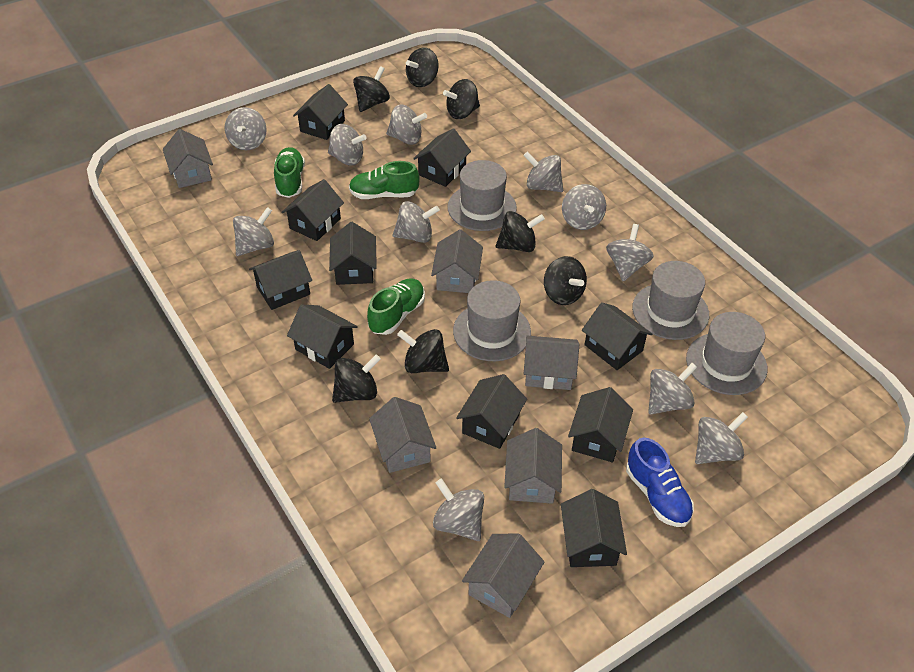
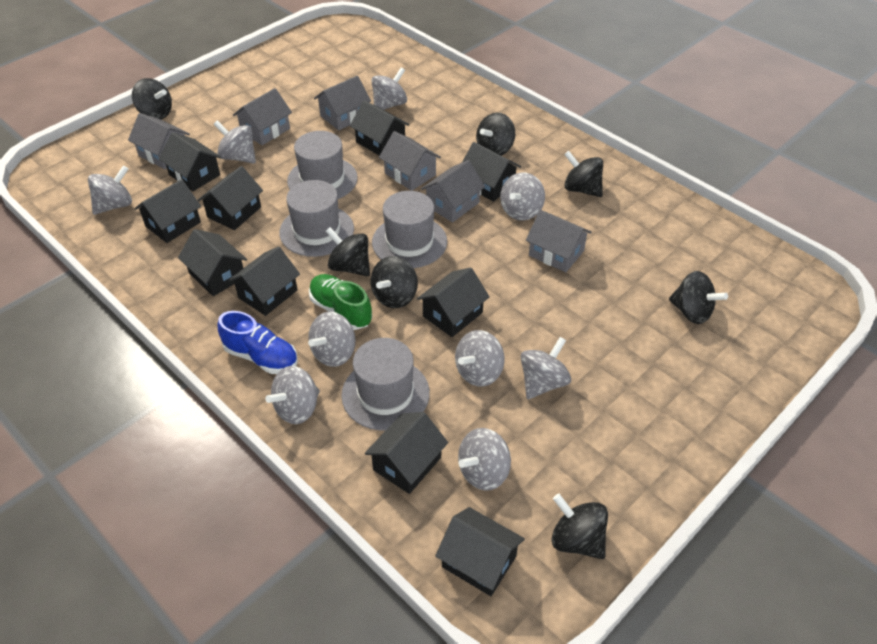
green shoe: [274,147,305,198] [349,161,420,199] [367,278,425,335] = 3 -> [309,274,372,330] = 1
grey spinning top: [224,107,267,150] [233,207,274,256] [328,124,367,166] [386,104,427,145] [393,201,440,243] [433,479,484,541] [523,152,563,192] [562,184,606,230] [606,224,654,281] [648,363,697,414] [695,412,748,464] = 11 -> [88,165,132,215] [214,120,256,164] [265,366,320,424] [308,312,355,367] [371,68,407,110] [455,330,505,387] [458,428,511,491] [500,173,545,221] [521,337,571,399] = 9

